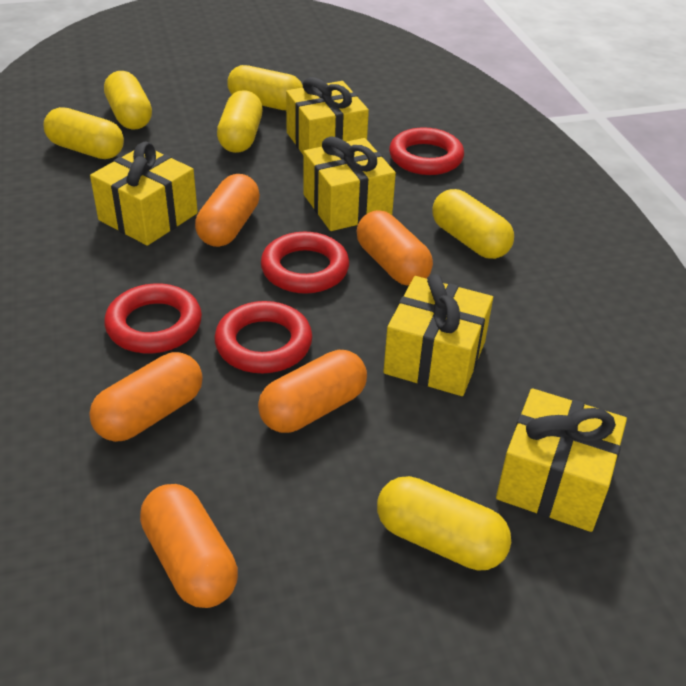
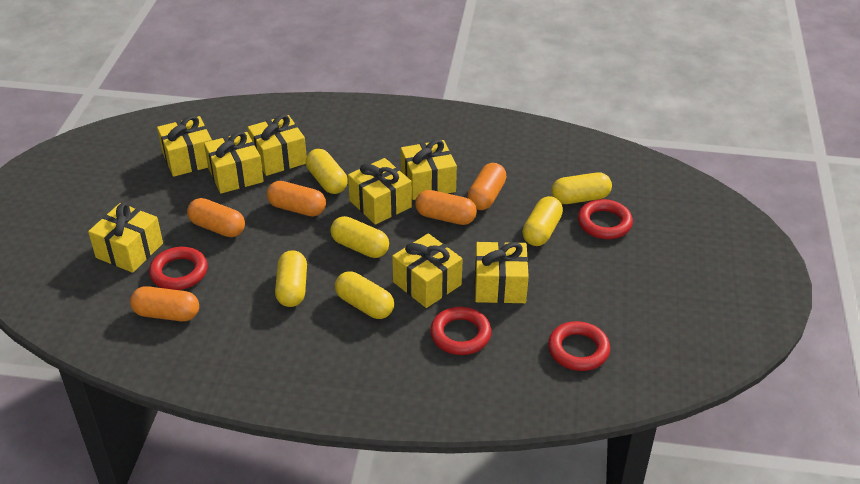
yellow gift: [90,142,198,246] [286,77,369,154] [303,136,396,231] [383,274,493,396] [496,388,627,532] = 5 -> [88,203,163,273] [157,116,212,177] [204,132,264,194] [248,114,307,176] [348,158,412,225] [392,233,463,308] [401,139,457,200] [475,242,529,303] = 8

